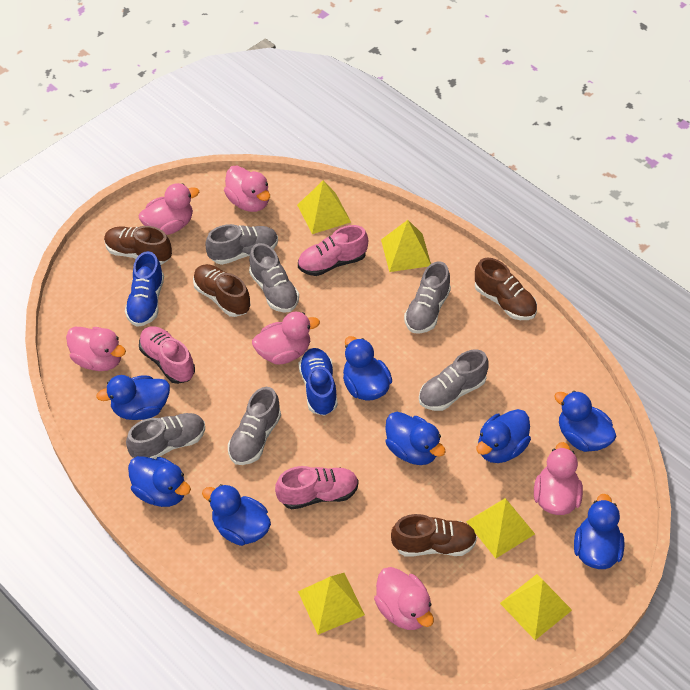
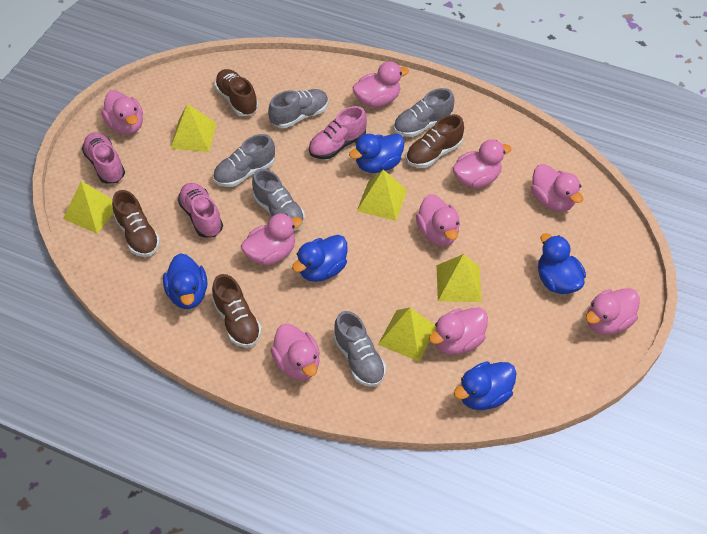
blue duck: [96,375,170,420] [128,456,191,507] [202,484,271,546] [343,336,392,401] [385,412,445,465] [477,409,531,463] [554,391,617,452] [574,494,624,569] = 8 -> [163,254,207,309] [292,235,348,282] [349,134,405,173] [454,361,516,410] [538,233,586,294] = 5
blue shoe: [125,251,164,327] [299,348,338,416] = 2 -> none = 0
grey shoe: [126,413,205,459] [205,224,278,265] [228,387,281,465] [249,243,299,313] [404,261,451,334] [419,350,489,411] = 6 -> [213,134,275,187] [252,169,305,231] [268,89,329,128] [334,311,386,387] [394,88,454,137] = 5
pink duck: [66,327,126,371] [139,183,199,235] [224,165,270,212] [252,312,320,364] [374,567,434,630] [534,442,583,515] = 6 -> [101,90,143,134] [241,214,303,265] [271,324,320,380] [353,61,409,107] [416,194,460,246] [429,307,488,355] [453,139,512,188] [531,164,583,211] [585,288,640,335] = 9

